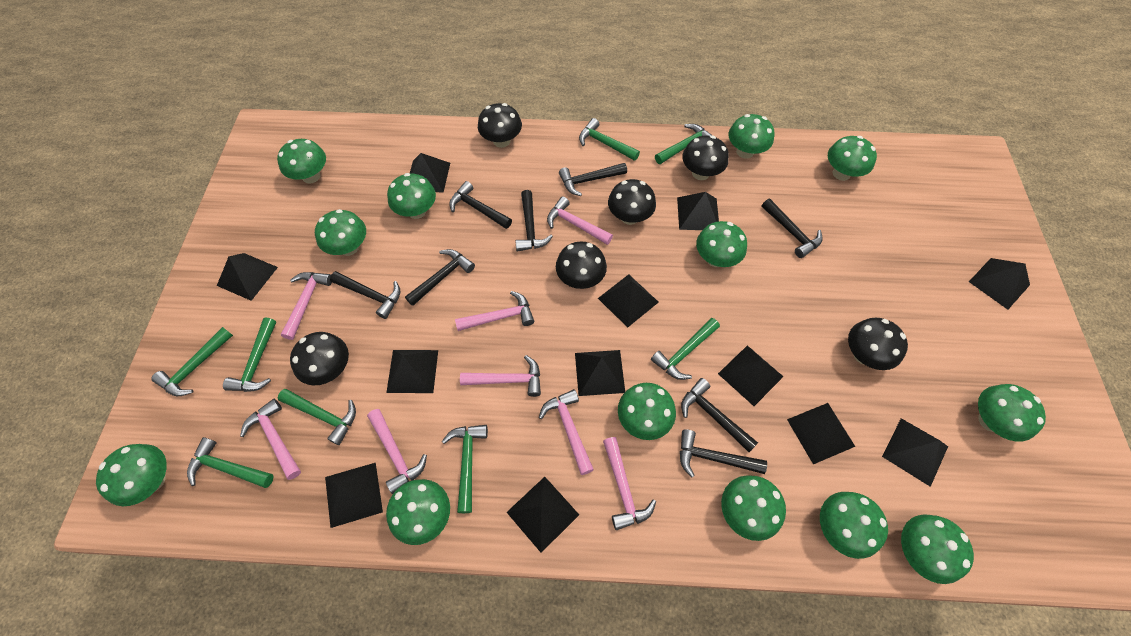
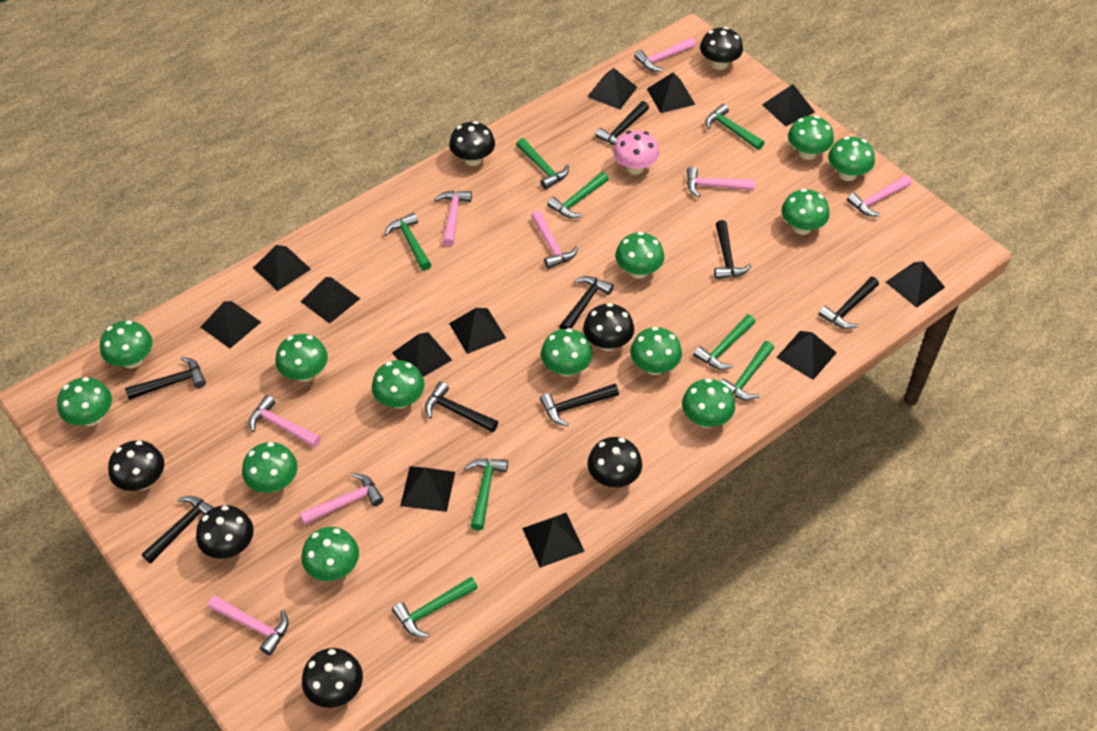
black mushroom: [290,332,349,386] [478,103,522,148] [556,241,607,289] [608,179,656,225] [682,135,729,180] [848,318,908,370] = 6 -> [108,440,164,491] [196,505,254,559] [302,648,363,708] [449,121,495,166] [583,303,634,351] [587,437,642,487] [700,27,743,70] = 7
pink mushroom: none = 0 -> [613,130,659,174] = 1

